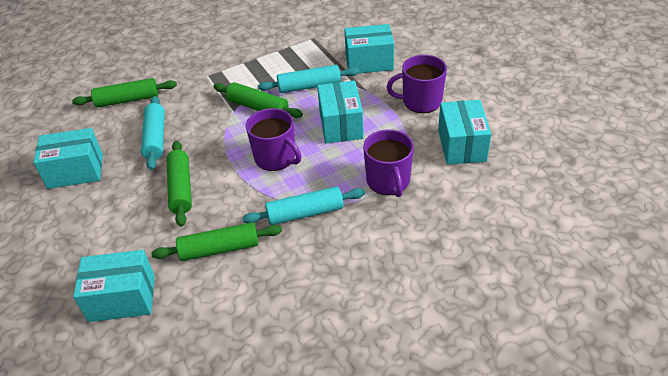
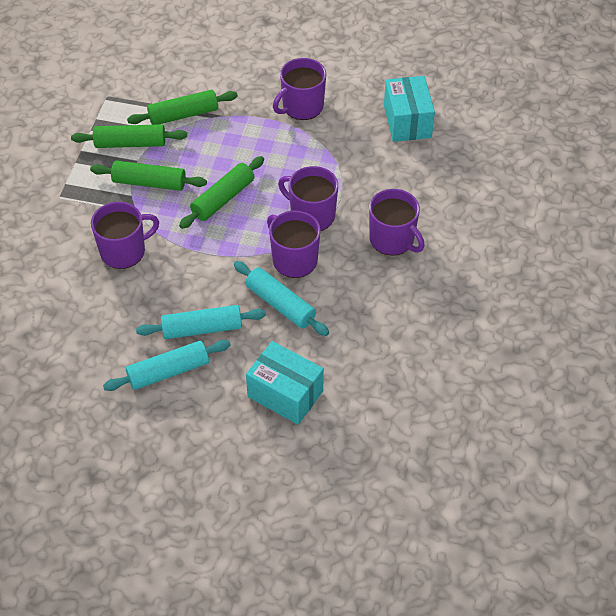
purple mug: [246,108,301,171] [363,129,414,197] [387,55,447,113] = 3 -> [91,202,159,269] [267,210,321,278] [273,58,326,120] [278,166,338,231] [369,189,425,256] = 5
turquoise box: [33,128,103,189] [73,250,155,322] [317,81,364,143] [344,24,394,73] [438,100,491,165] = 5 -> [246,341,324,425] [384,76,435,142] = 2

